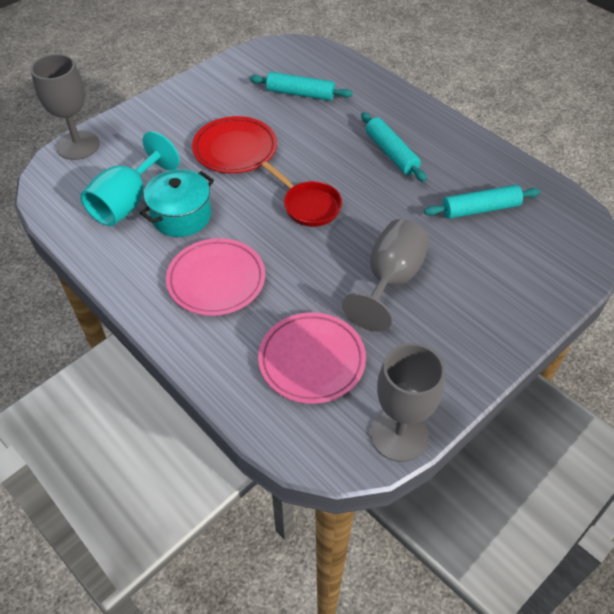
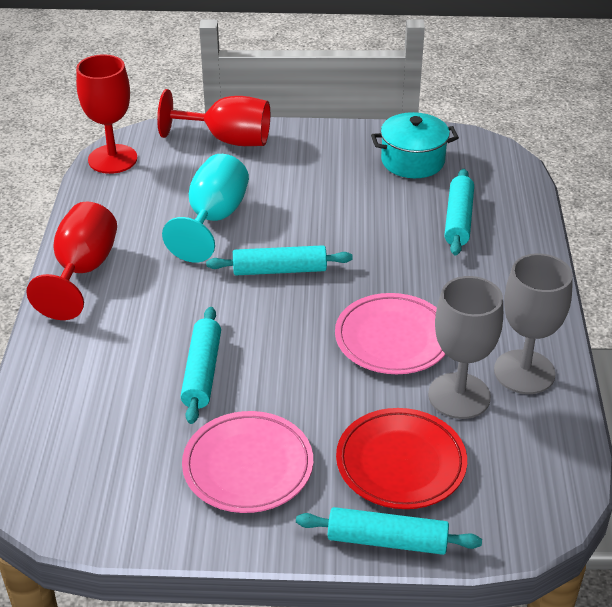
grey goblet: [31,54,100,160] [342,219,429,332] [371,343,445,462] = 3 -> [428,276,503,419] [494,253,573,394] = 2
red goblet: none = 0 -> [26,202,117,320] [76,54,137,174] [157,89,270,146] = 3
red pan: [262,161,342,227] = 1 -> none = 0
turquoise rolling pin: [250,72,353,101] [361,112,427,182] [424,185,540,219] = 3 -> [181,307,221,424] [206,245,353,275] [296,507,482,555] [444,169,474,255] = 4

